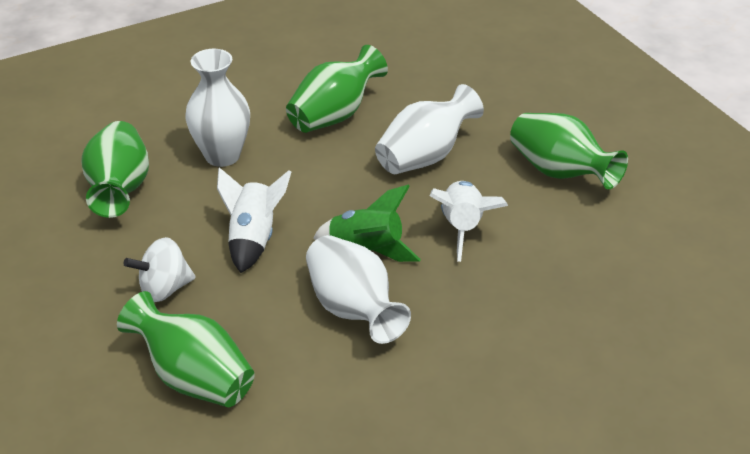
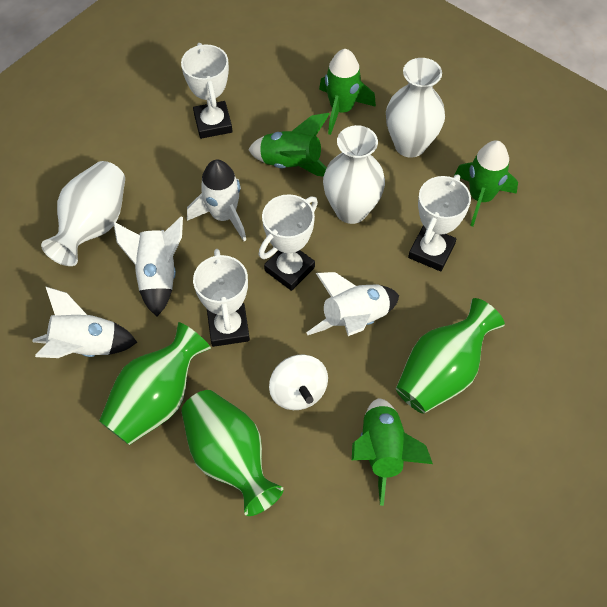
green rocket: [313,185,421,262] = 1 -> [248,113,329,177] [319,49,376,135] [352,398,433,506] [454,140,518,227] = 4
green vase: [81,121,149,218] [117,291,255,407] [286,45,388,133] [510,113,628,189] = 4 -> [99,322,211,445] [181,390,284,516] [396,298,505,414] = 3
white rocket: [217,167,291,273] [430,181,508,262] = 2 -> [32,286,137,358] [113,217,183,317] [187,160,246,241] [306,272,399,336] = 4
white trophy: none = 0 -> [181,43,233,139] [193,249,250,347] [259,194,318,291] [408,174,471,271] = 4

